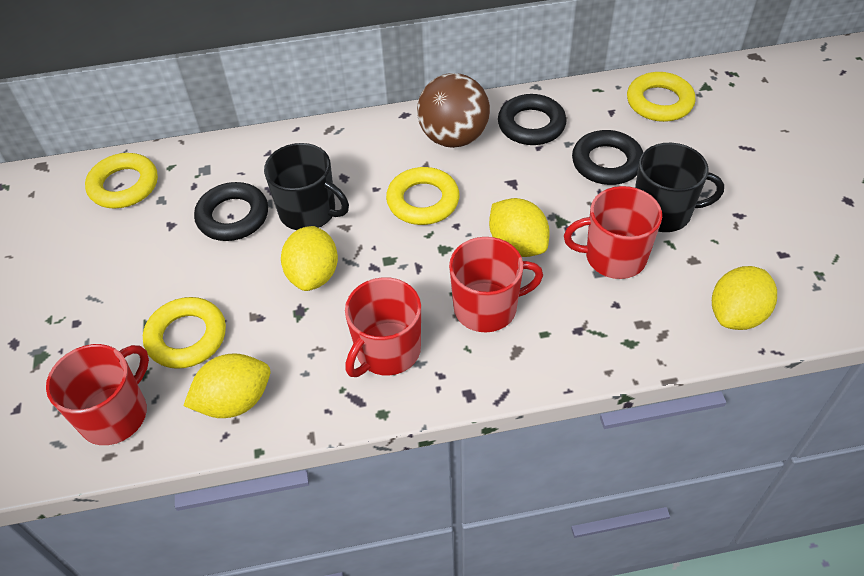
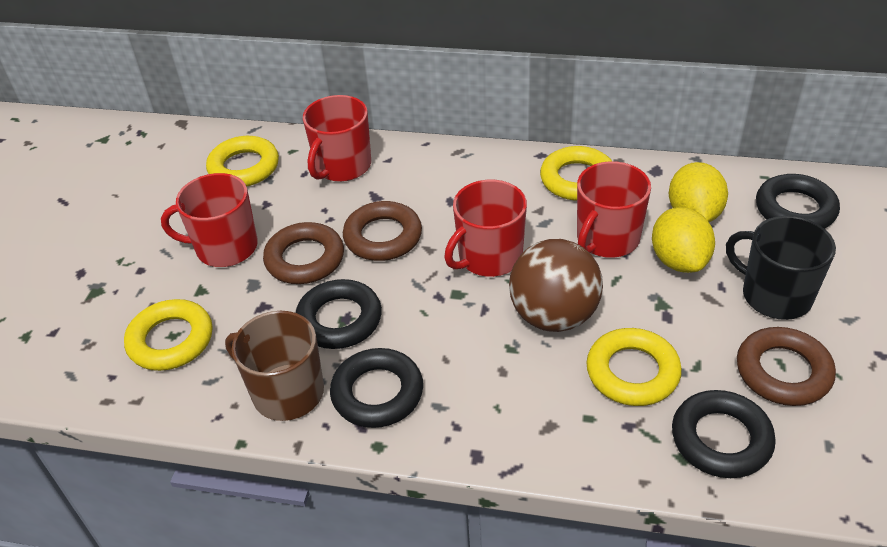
black mug: [264,143,349,230] [635,143,724,232] = 2 -> [726,216,836,320] = 1
black ring: [194,182,268,241] [498,94,566,145] [572,130,643,185] = 3 -> [296,279,382,349] [330,348,423,428] [672,390,776,478] [756,174,840,229] = 4
brown mug: none = 0 -> [225,311,324,421] = 1
brown ring: none = 0 -> [263,222,344,284] [343,201,422,261] [737,327,836,406] = 3
yellow lemon: [183,354,270,418] [281,226,338,291] [489,198,550,257] [712,266,777,330] = 4 -> [652,207,715,273] [669,162,728,222] = 2

